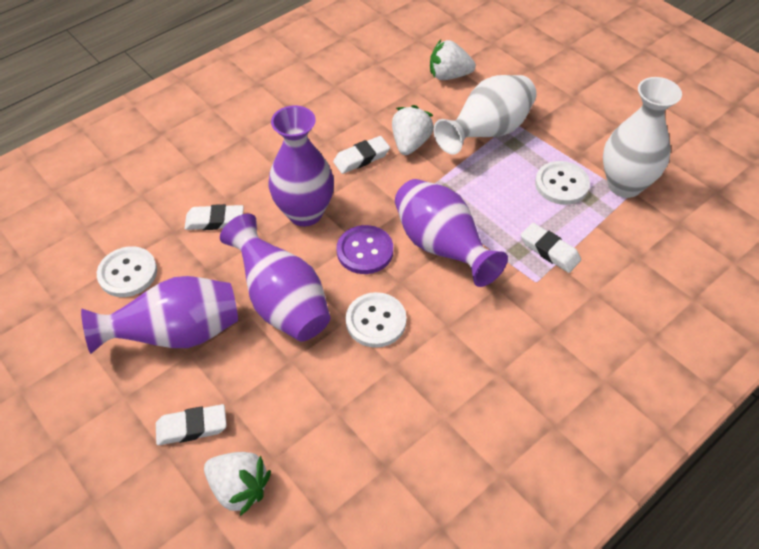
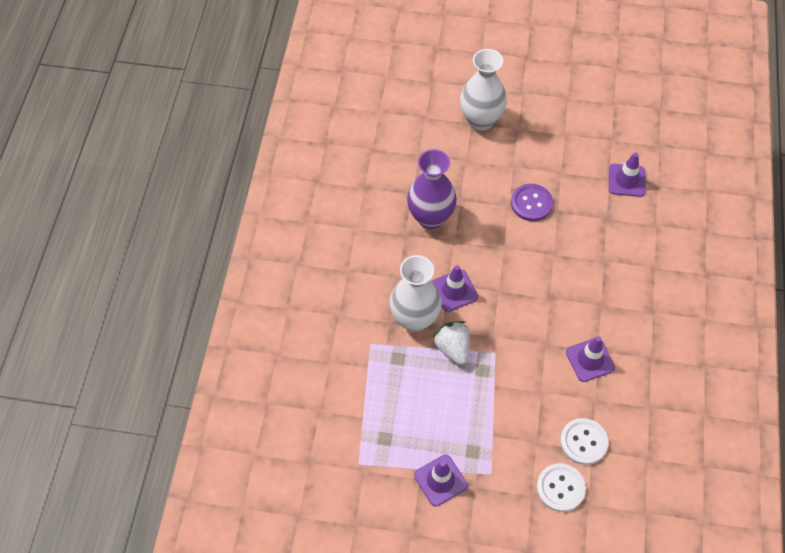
purple traffic cone: none = 0 -> [414,455,467,507] [432,265,478,312] [566,336,615,382] [609,152,645,197] = 4
purple vase: [81,276,238,354] [220,214,330,342] [268,105,334,227] [395,179,508,287] = 4 -> [407,149,457,229] = 1
white button: [97,246,157,297] [346,292,407,348] [535,161,590,205] = 3 -> [537,463,586,512] [560,418,608,465] = 2
white eraser: [156,404,227,445] [185,204,244,230] [333,136,390,174] [521,223,581,273] = 4 -> none = 0
white strawberry: [204,452,271,516] [392,105,434,155] [430,40,476,80] = 3 -> [432,321,470,365] = 1

